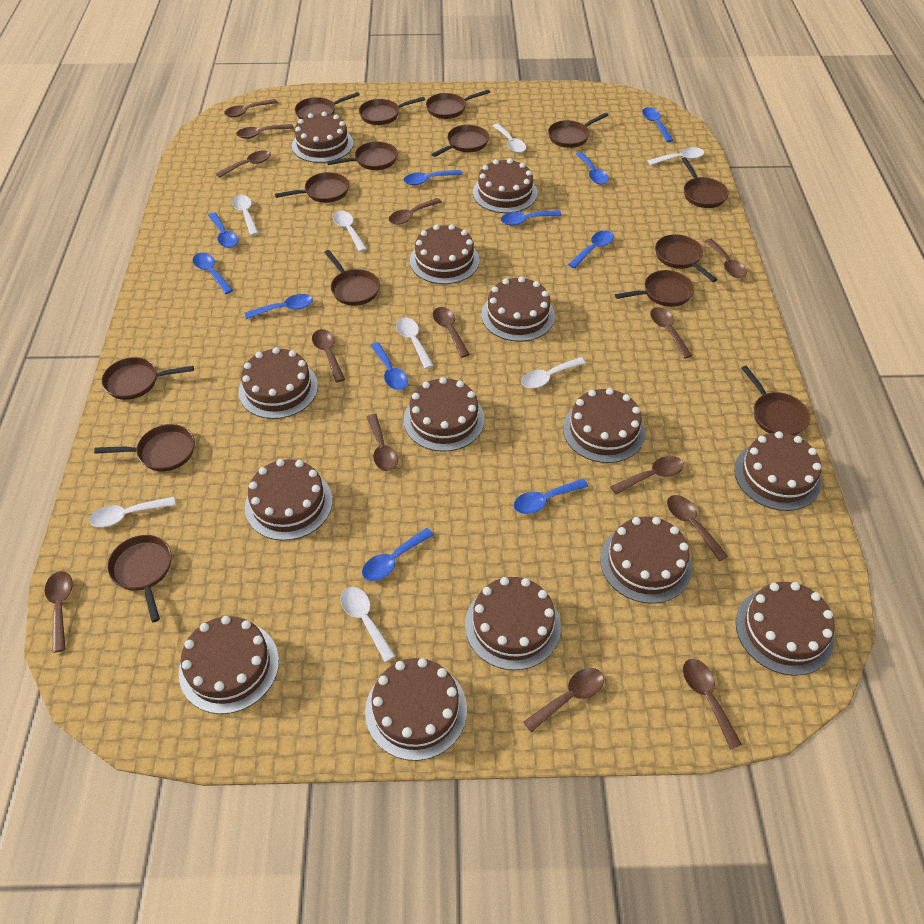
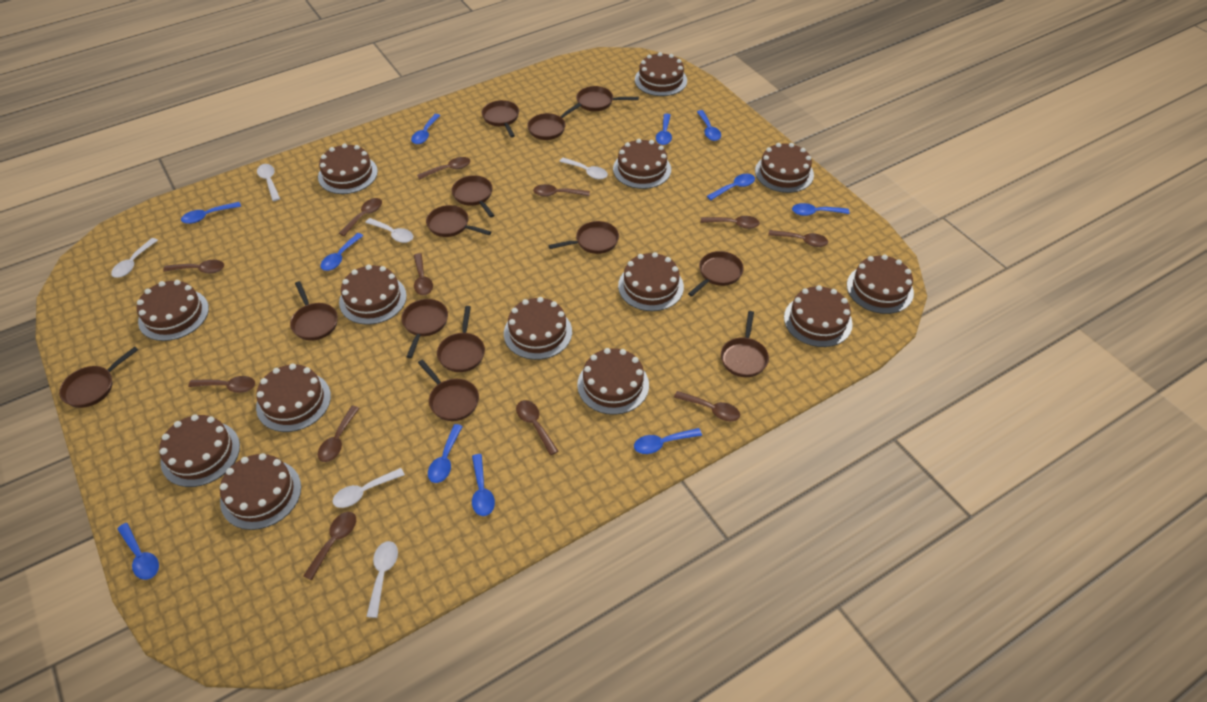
brown pan: [94,424,195,472] [102,357,194,400] [107,535,172,622] [275,172,349,203] [295,92,360,119] [324,250,380,306] [327,141,398,170] [359,97,425,125] [426,89,490,119] [431,125,489,157] [548,112,608,148] [615,270,694,307] [655,234,717,282] [682,157,729,208] [741,366,810,436] = 15 -> [59,347,138,408] [290,281,338,341] [401,299,448,358] [418,360,479,421] [426,205,491,237] [437,306,485,372] [452,175,495,218] [482,100,519,138] [527,103,581,140] [548,221,619,254] [576,86,639,111] [688,251,744,297] [721,311,769,377] = 13
brown spoon: [45,571,73,653] [216,150,271,178] [224,99,278,117] [236,124,294,139] [312,329,345,382] [367,414,398,471] [389,198,442,225] [433,307,470,358] [523,668,604,732] [610,456,684,494] [650,307,692,359] [667,495,728,561] [683,659,742,749] [705,239,747,278] = 14 -> [163,260,224,273] [188,376,255,393] [303,512,356,580] [318,406,360,462] [339,198,382,236] [414,253,433,295] [417,157,471,180] [516,400,558,456] [533,184,590,197] [674,391,740,421] [701,216,760,229] [768,230,828,247] = 12
white spoon: [89,497,175,527] [232,195,258,236] [333,211,367,252] [340,587,395,662] [396,318,434,369] [493,124,526,153] [521,357,586,388] [647,147,704,165] = 8 -> [111,238,158,278] [257,164,280,201] [333,468,405,508] [365,218,413,243] [366,541,398,618] [559,158,608,179] = 6

